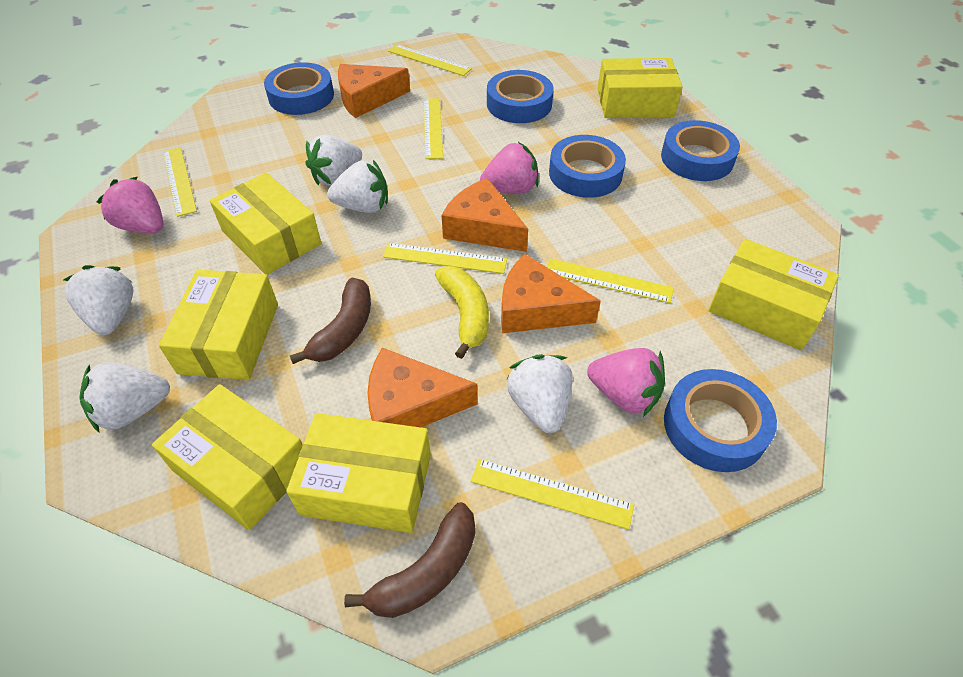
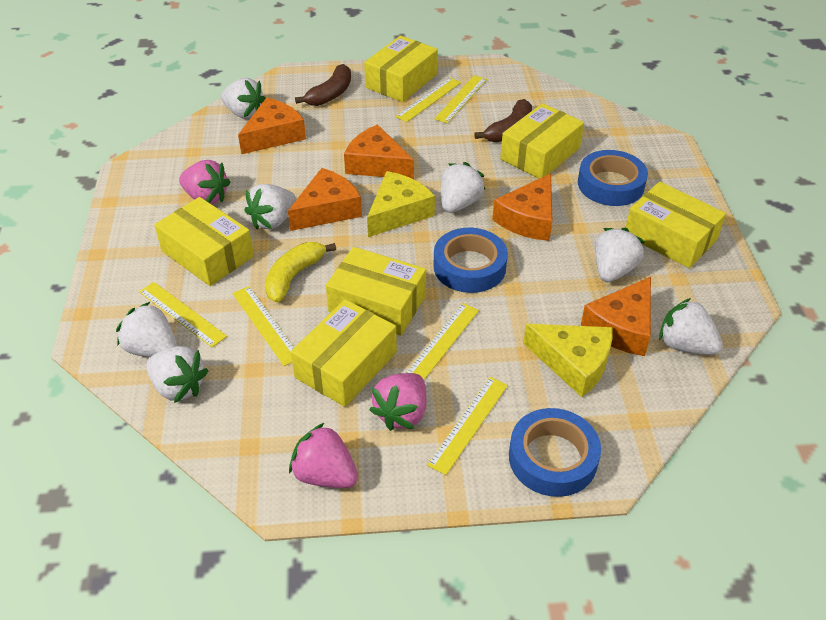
blue tape: [264,62,334,115] [487,70,554,123] [549,135,626,198] [661,120,740,181] [664,369,777,472] = 5 -> [434,228,508,293] [509,408,601,497] [578,150,648,206] = 3
orange cheese: [338,64,410,118] [367,348,477,428] [442,178,528,252] [501,254,601,333] = 4 -> [238,98,306,154] [288,168,362,231] [344,124,414,180] [492,173,552,241] [581,277,651,356] = 5
white strawberry: [63,265,134,335] [79,362,170,433] [306,135,362,186] [327,160,388,213] [506,354,573,433] = 5 -> [116,302,177,357] [146,346,209,403] [221,78,266,119] [245,184,296,230] [441,162,485,213] [595,228,645,282] [659,298,723,355] = 7
yellow cheese: none = 0 -> [367,171,435,237] [523,324,613,397] = 2

